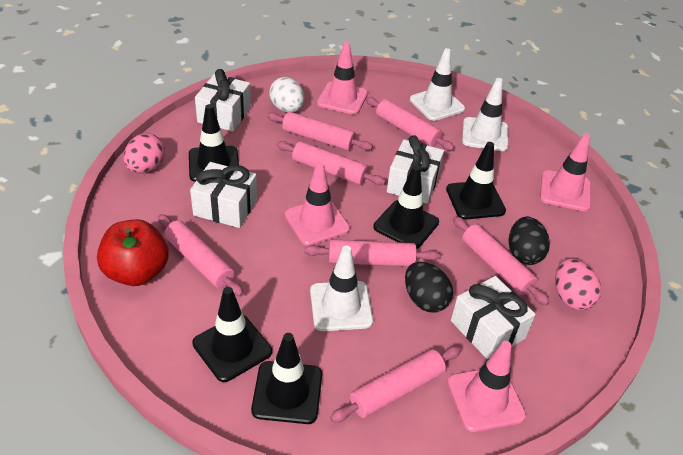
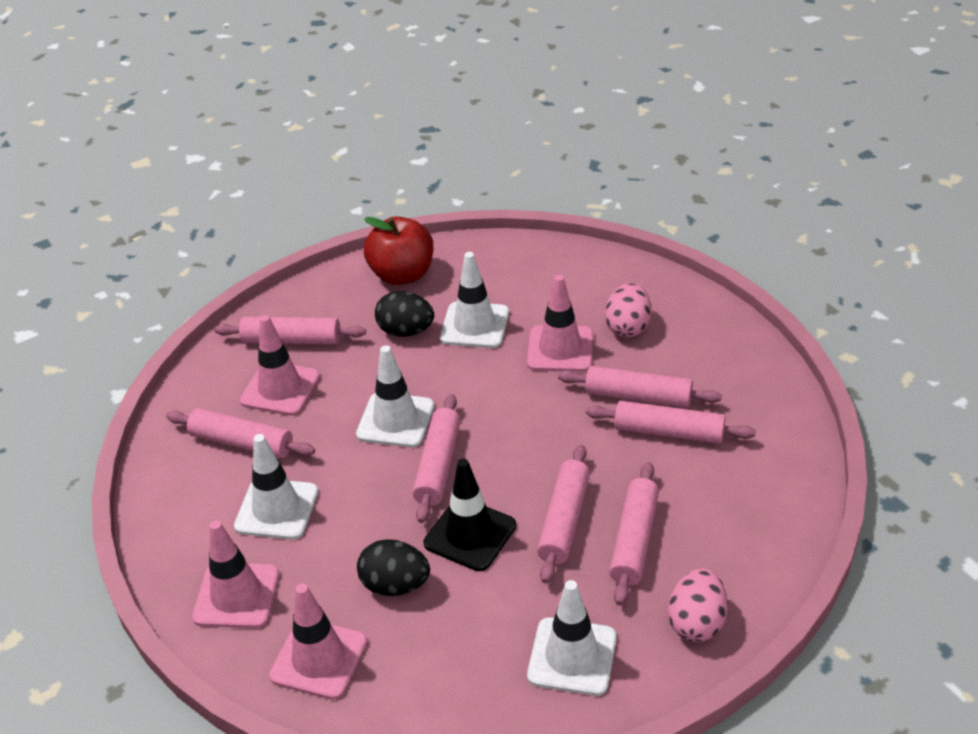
black traffic cone: [189,104,239,182] [192,287,272,382] [251,333,322,424] [373,165,439,249] [446,142,506,220] = 5 -> [423,458,516,571] = 1
white egg: [269,77,304,112] = 1 -> none = 0
white gift: [190,162,257,228] [195,69,251,131] [387,135,444,204] [451,276,535,360] = 4 -> none = 0
white traffic cone: [310,246,373,331] [410,48,465,121] [462,78,508,151] = 3 -> [234,434,318,540] [356,345,434,448] [440,252,509,348] [527,580,617,696] = 4

